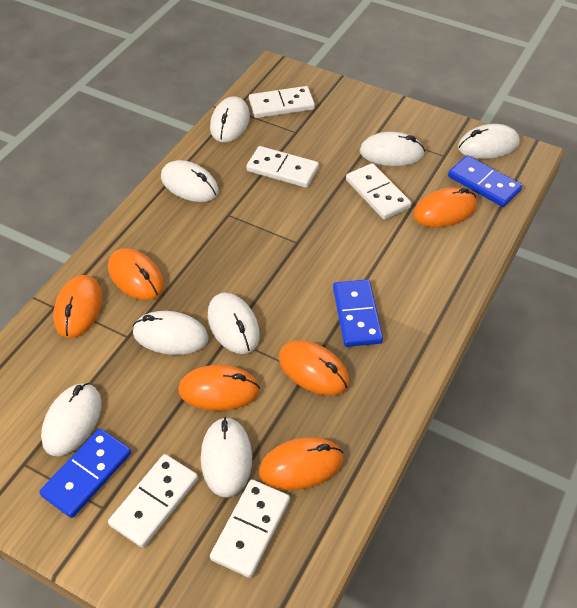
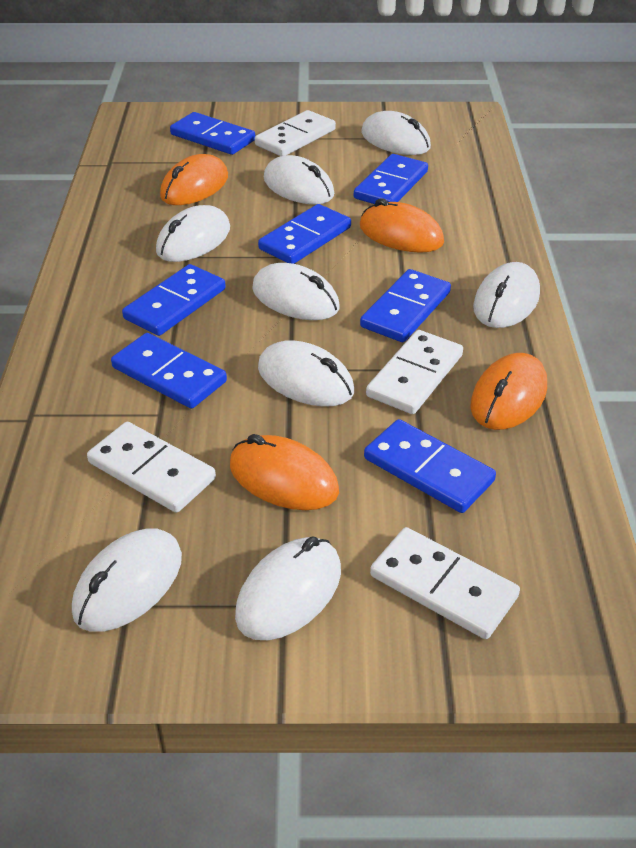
blue domino: [39,428,131,518] [333,279,383,347] [448,155,522,207] = 3 -> [111,333,227,409] [122,264,226,336] [170,112,255,155] [258,204,351,264] [354,154,428,204] [360,269,451,342] [364,419,496,513] = 7
orange mouse: [53,275,103,338] [108,248,164,300] [178,365,260,411] [259,437,343,490] [279,340,349,395] [413,187,477,227] = 6 -> [160,154,228,205] [230,434,339,510] [360,198,444,253] [471,353,547,430] = 4
white domino: [108,454,198,548] [210,479,290,578] [246,146,319,188] [249,86,315,118] [346,163,411,220] = 5 -> [87,422,216,513] [255,110,336,156] [366,330,463,414] [370,527,520,639] = 4

